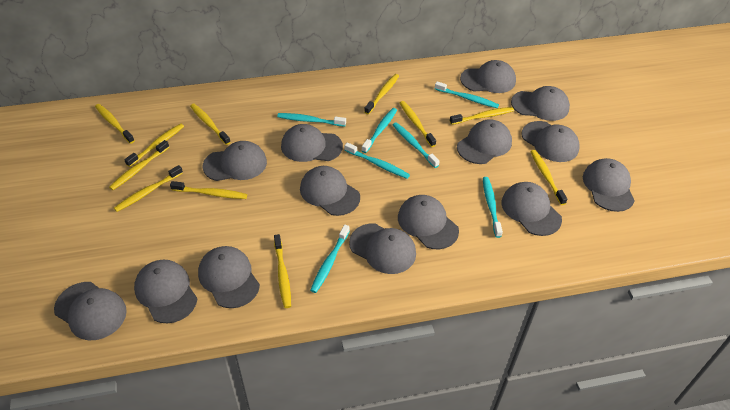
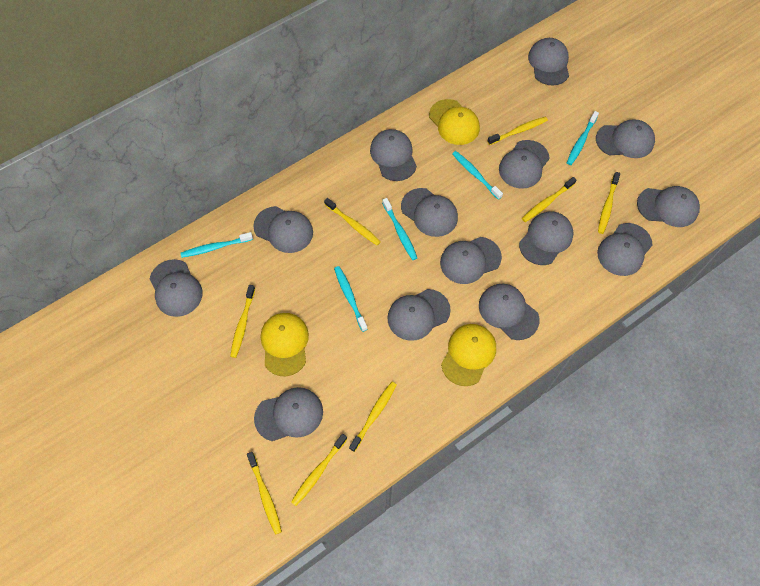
turquoise toothbrush: [277,113,346,127] [310,225,350,293] [344,142,410,179] [362,108,397,153] [393,122,439,168] [435,81,499,108] [483,177,503,238] = 7 -> [180,232,253,258] [334,266,368,332] [382,198,417,260] [452,151,503,200] [567,111,599,165] = 5
yellow cap: none = 0 -> [261,313,309,376] [429,99,480,145] [441,324,496,386] = 3
yellow toothbrush: [95,104,135,144] [109,140,169,190] [114,165,183,212] [124,123,184,167] [170,181,247,199] [190,104,231,145] [274,234,291,308] [364,74,399,115] [400,101,436,147] [450,107,514,125] [530,150,567,205] = 11 -> [230,285,255,358] [247,452,282,535] [291,434,347,506] [324,198,381,246] [349,382,397,452] [487,116,548,145] [522,177,576,222] [598,172,620,234] = 8

